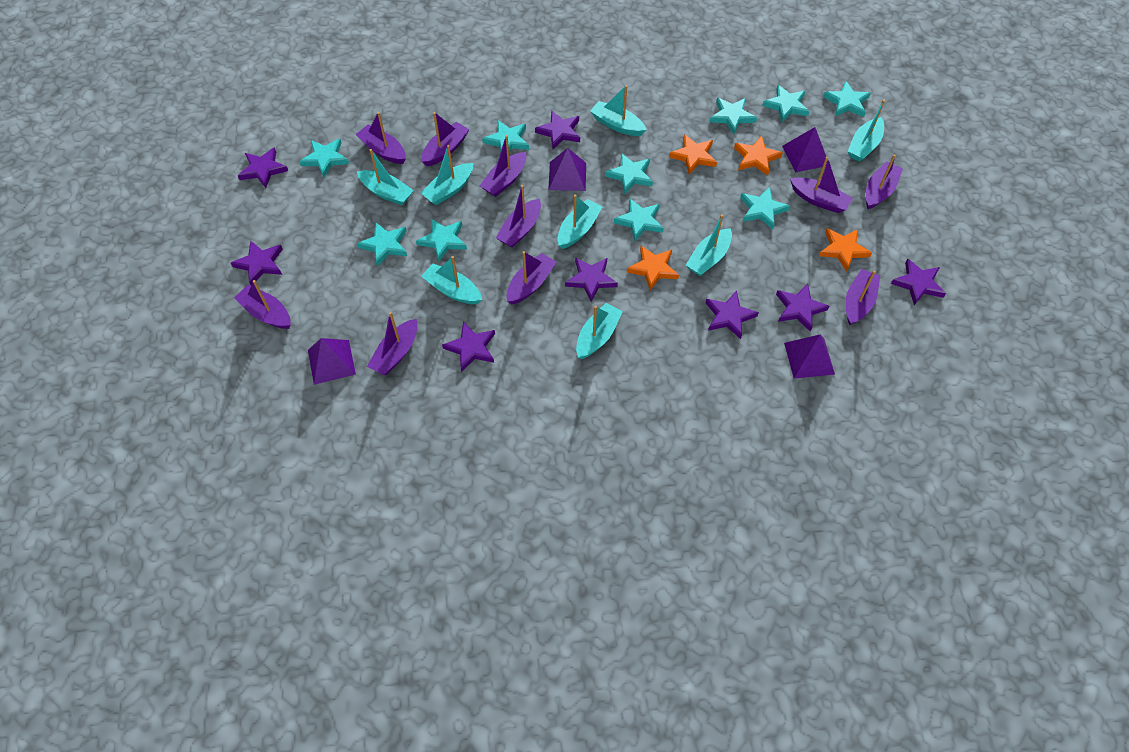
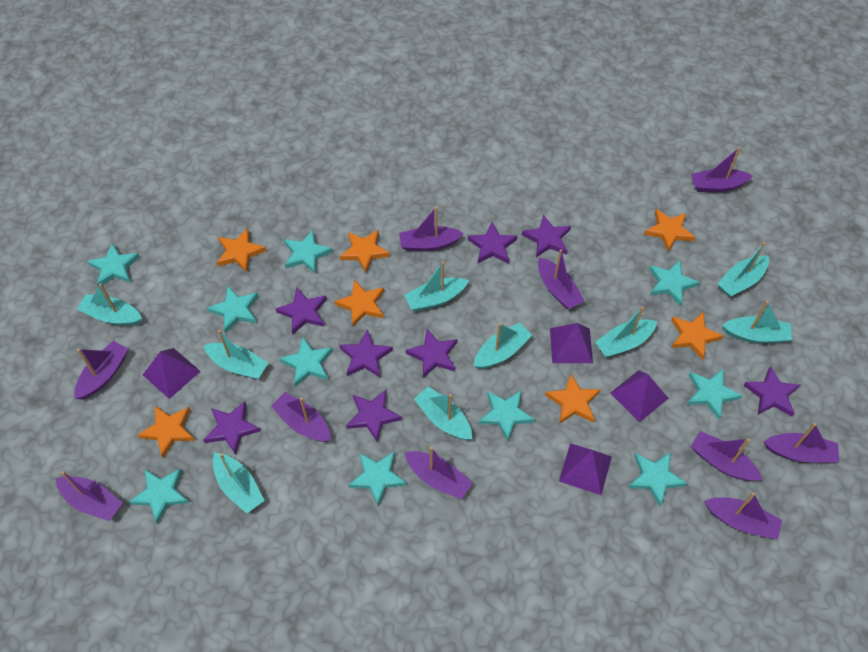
orange star: [627,246,679,291] [669,134,717,174] [734,135,783,176] [819,228,872,272] = 4 -> [138,406,195,458] [216,228,266,272] [334,280,384,326] [339,230,390,273] [545,374,601,424] [644,209,695,251] [671,311,723,360] = 7
turquoise boat: [357,149,414,205] [421,145,473,205] [421,256,482,304] [557,194,602,249] [576,303,623,359] [590,85,647,136] [686,214,732,276] [848,99,885,162] = 8 -> [77,283,142,326] [203,330,268,379] [212,453,265,514] [404,262,469,311] [414,386,472,440] [474,322,532,369] [595,306,657,357] [717,242,769,297] [722,301,792,343] = 9

